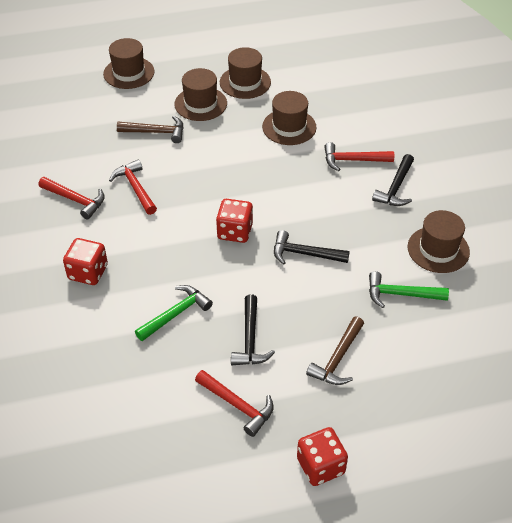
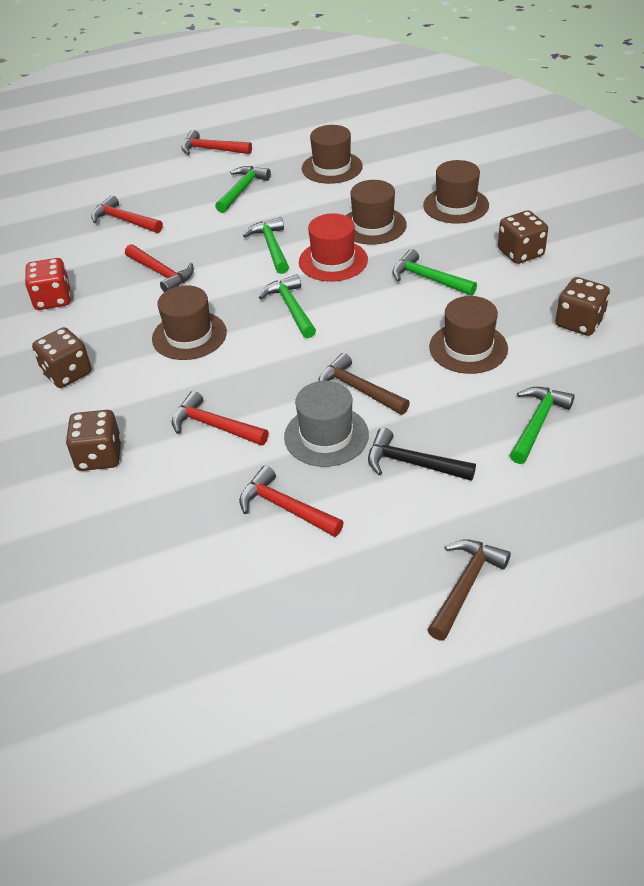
black hammer: [231,294,275,365] [274,230,350,265] [372,154,414,206] = 3 -> [368,428,476,481] = 1
brown dice: none = 0 -> [32,327,92,388] [66,410,121,471] [498,210,548,264] [555,277,610,336] = 4
green hammer: [135,285,213,341] [369,271,449,308] = 2 -> [215,166,271,213] [243,217,289,274] [259,274,316,338] [392,249,477,296] [510,387,574,464] = 5
grey hat: none = 0 -> [284,381,369,467] = 1
red dice: [63,238,108,285] [216,199,253,243] [297,427,348,486] = 3 -> [25,258,71,310] = 1
red hammer: [38,177,105,219] [109,160,157,215] [195,370,274,437] [324,142,394,171] = 4 -> [91,195,163,233] [125,244,194,292] [171,391,269,446] [181,130,252,155] [239,466,344,537] = 5
red hat: none = 0 -> [299,213,368,282] = 1

